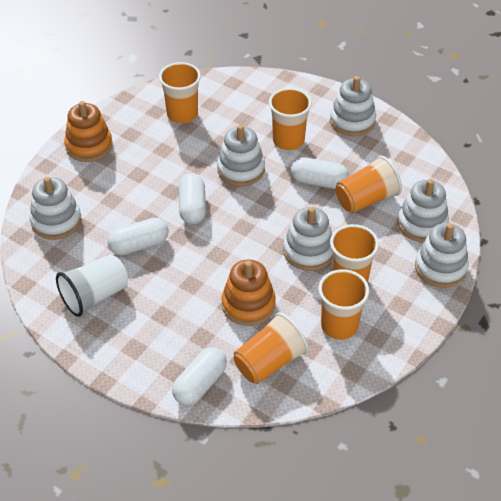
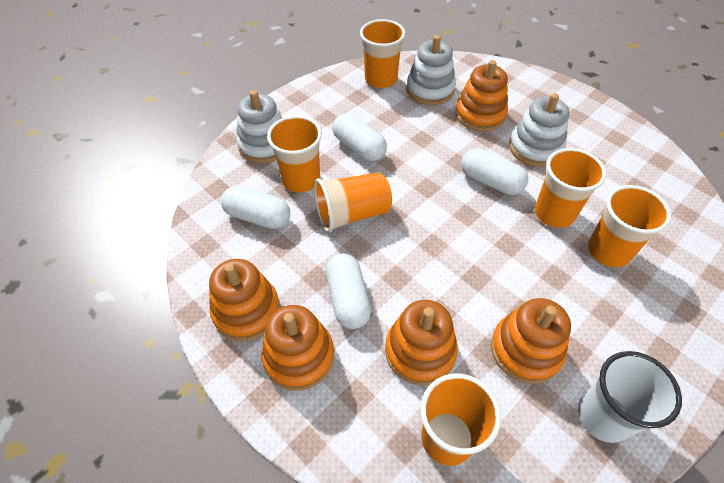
orange stacking toy: [64,101,112,162] [222,259,276,326] = 2 -> [209,259,280,341] [261,305,334,391] [385,300,458,385] [455,60,508,132] [491,298,571,384] = 5
white stacking toy: [30,176,82,240] [217,125,265,186] [283,207,333,271] [330,76,376,136] [397,179,449,242] [415,223,469,288] = 6 -> [236,90,282,163] [406,35,456,105] [509,93,569,167] = 3

